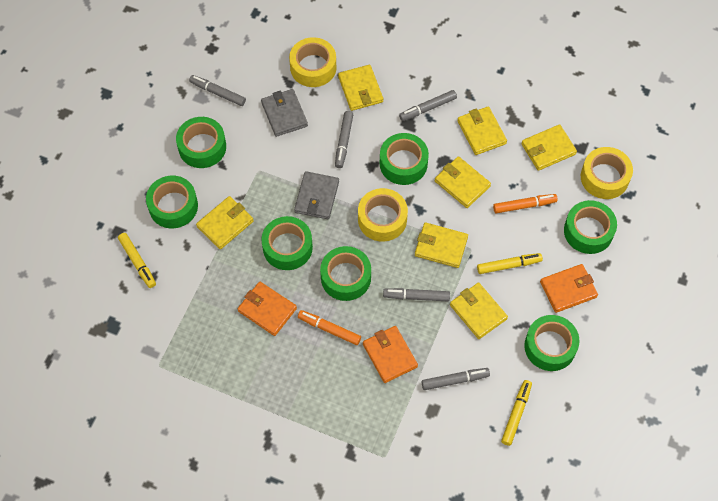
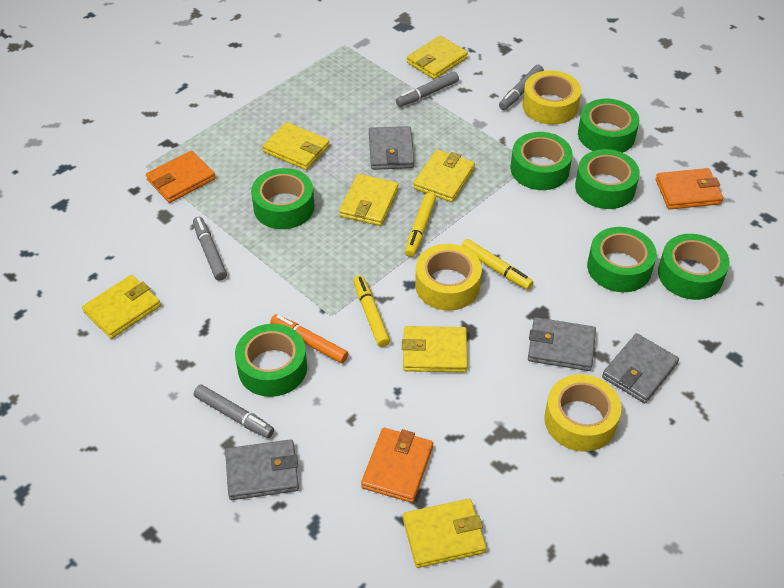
grey marker: [189,75,246,106] [335,111,353,168] [383,288,450,301] [399,90,457,121] [422,368,490,390] = 5 -> [193,217,227,281] [194,385,274,438] [396,72,459,107] [499,65,544,110] = 4
grey wallet: [261,89,308,137] [294,171,339,219] = 2 -> [225,439,299,500] [369,126,414,170] [528,317,596,371] [602,333,679,403] = 4
orange marker: [298,310,361,345] [493,194,558,213] = 2 -> [270,314,348,363] = 1

